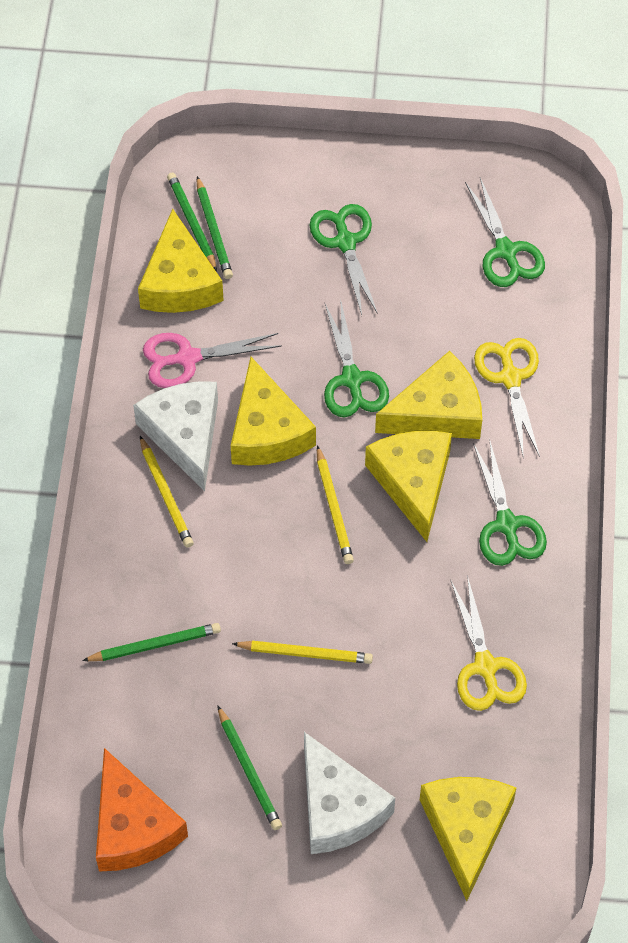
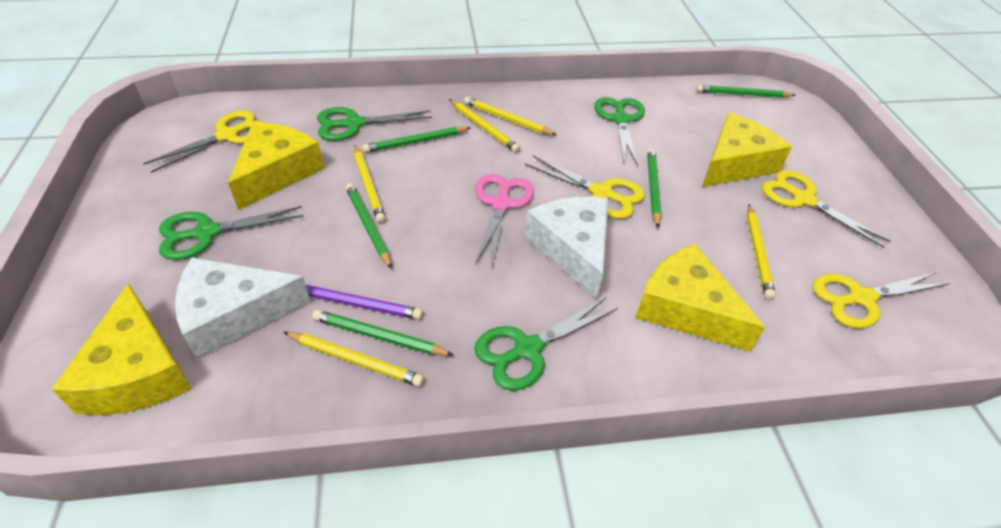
green pencil: [82,623,221,661] [167,172,217,272] [197,176,233,279] [217,705,282,830] = 4 -> [312,310,454,356] [346,183,392,269] [362,127,471,153] [647,148,662,228] [696,85,795,98] = 5
orange cheese: [96,748,188,872] = 1 -> none = 0
purple pencil: none = 0 -> [306,285,423,320] = 1
yellow cheese: [138,209,224,313] [231,357,316,466] [365,431,452,542] [375,351,482,439] [420,777,516,901] = 5 -> [51,283,192,415] [228,122,324,210] [635,244,765,352] [702,113,792,187] = 4
yellow pencil: [140,436,194,548] [232,641,373,664] [317,445,354,564] = 3 -> [283,332,424,387] [354,145,385,223] [449,99,520,153] [464,97,556,135] [747,204,776,300] = 5
yellow scissors: [450,575,527,711] [474,338,540,457] = 2 -> [143,111,261,173] [525,155,645,219] [762,170,891,248] [812,272,950,328] = 4

